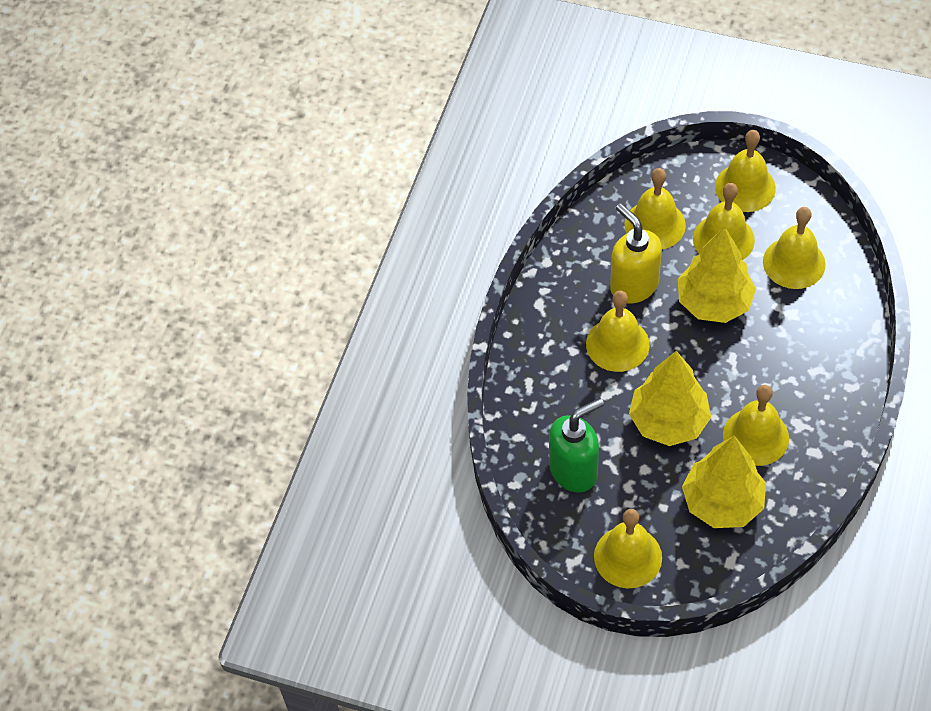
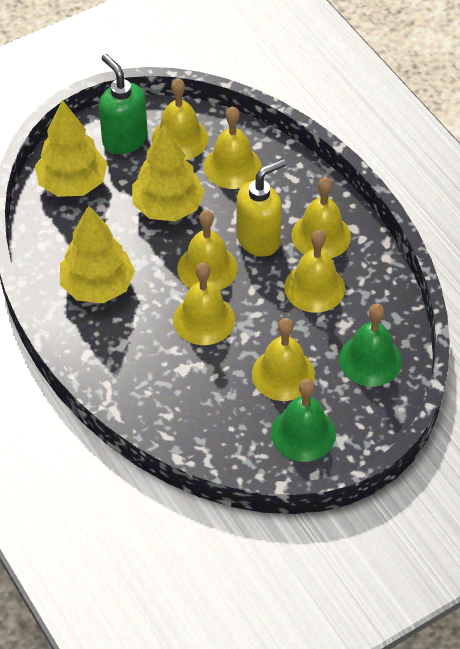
green bell: none = 0 -> [271,379,336,462] [339,303,402,387] = 2

